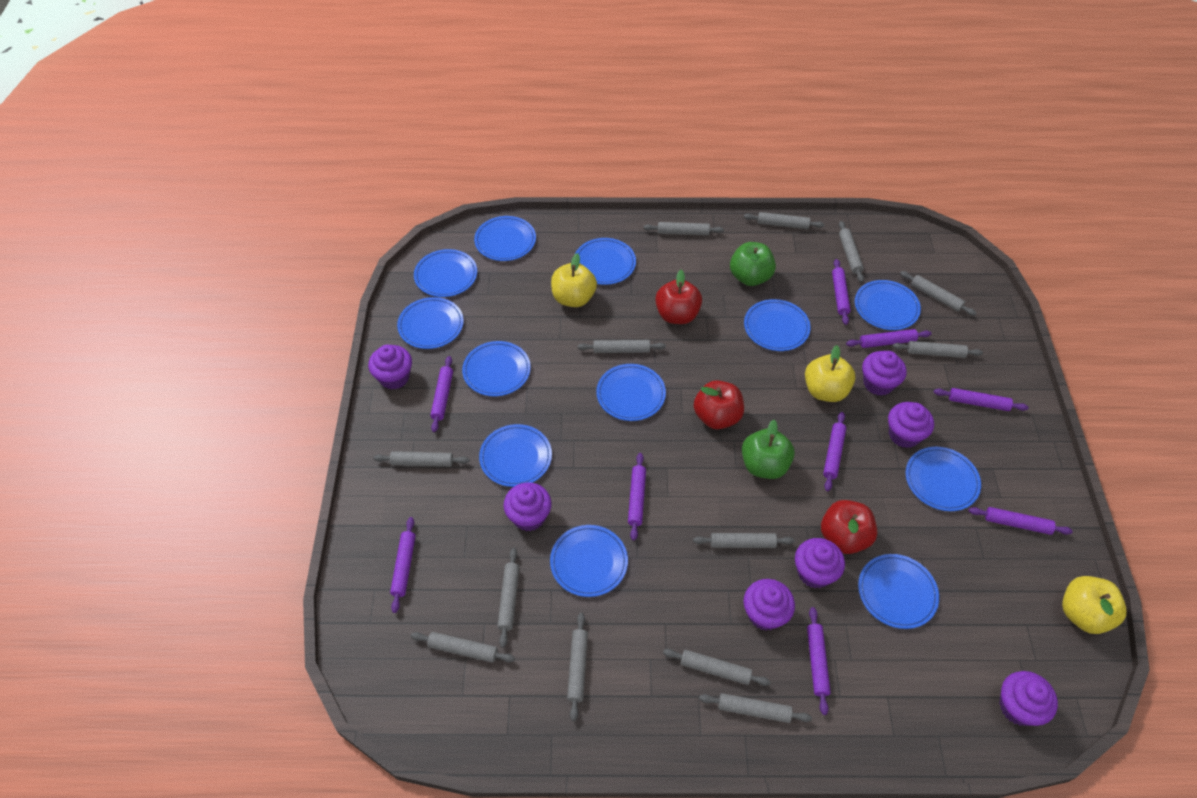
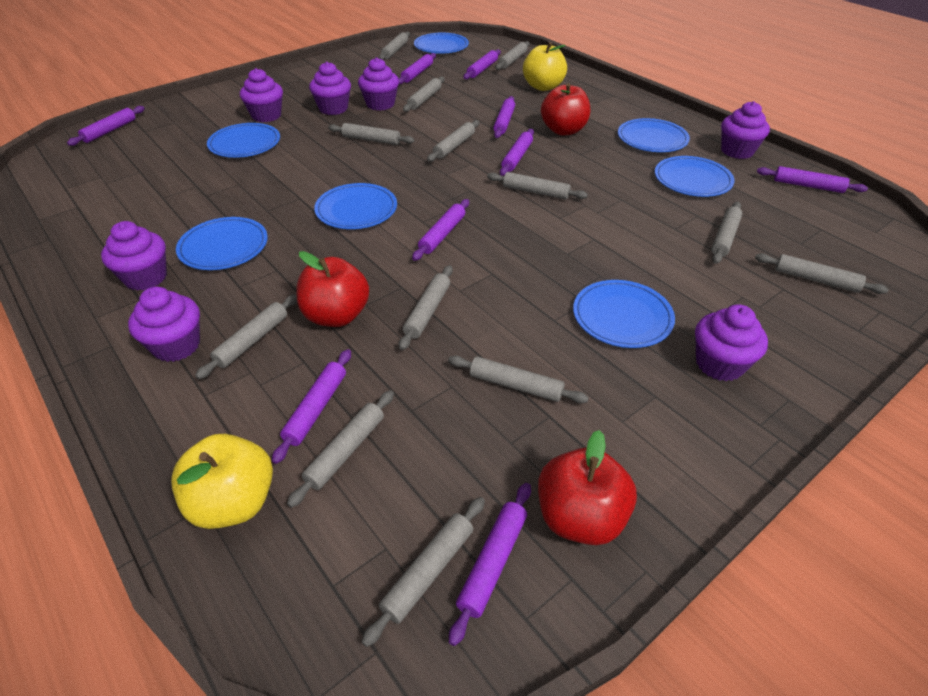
blue plate: [397,297,464,349] [414,249,477,297] [462,341,531,396] [474,216,536,261] [479,424,552,487] [550,525,628,597] [575,238,636,285] [596,364,666,421] [744,299,811,351] [855,280,921,330] [858,554,939,629] [905,447,981,511] = 12 -> [176,217,268,270] [207,123,280,158] [314,183,397,229] [414,33,469,54] [573,280,675,348] [618,118,690,152] [655,156,734,197] = 7
green apple: [730,242,776,286] [742,420,795,479] = 2 -> none = 0
yellow apple: [551,253,597,307] [805,345,856,402] [1062,576,1127,634] = 3 -> [171,434,273,529] [523,42,567,91] = 2

